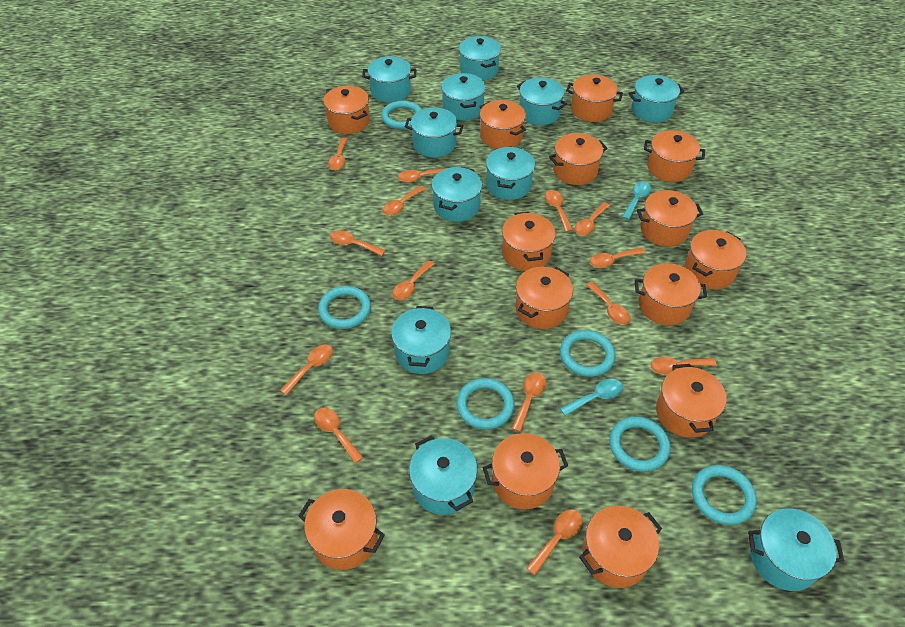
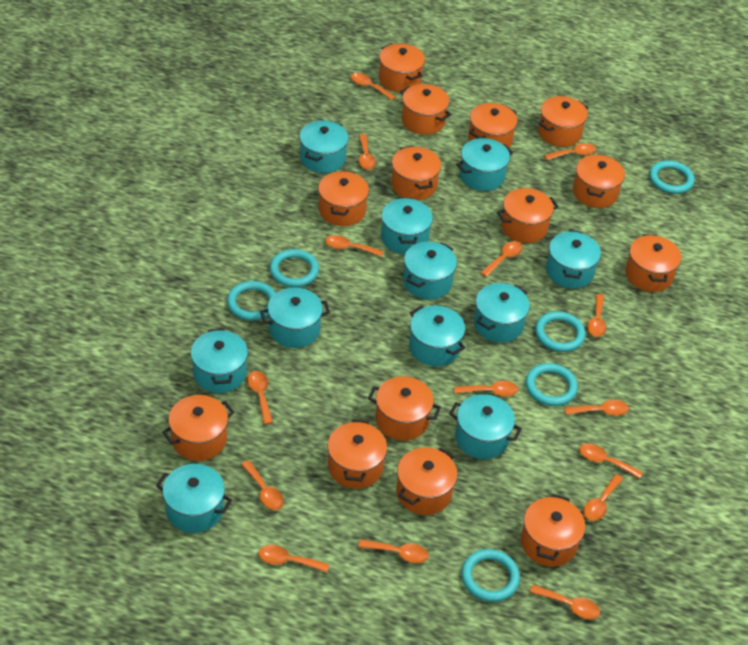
orange spoon: [280,345,333,395] [314,408,364,463] [328,137,348,170] [330,230,386,256] [382,186,426,216] [392,261,434,300] [398,168,447,182] [511,372,546,432] [526,509,582,575] [545,190,573,232] [574,202,610,236] [586,281,630,325] [590,248,645,268] [650,357,717,375] = 14 -> [241,460,284,510] [247,371,273,425] [259,545,329,572] [325,235,383,257] [351,73,396,100] [358,539,429,563] [359,134,376,170] [454,381,518,397] [481,241,523,277] [530,585,600,619] [544,143,596,160] [565,400,629,416] [579,443,643,479] [583,474,623,521] [587,294,606,337] = 15
turquoise spoon: [560,379,623,416] [622,181,651,220] = 2 -> none = 0

